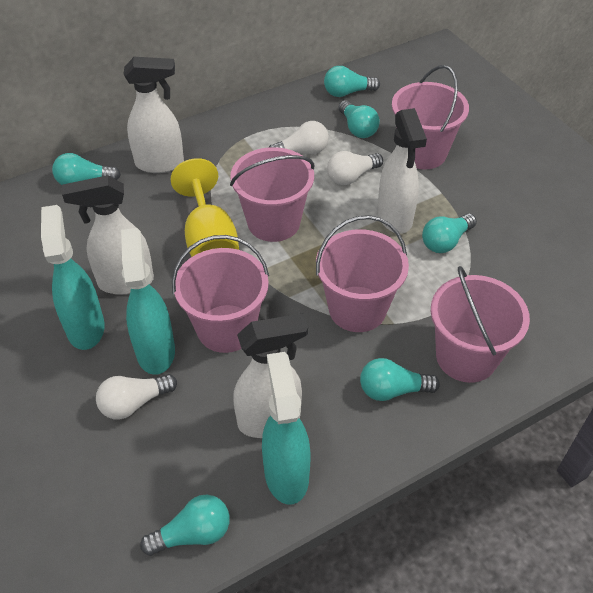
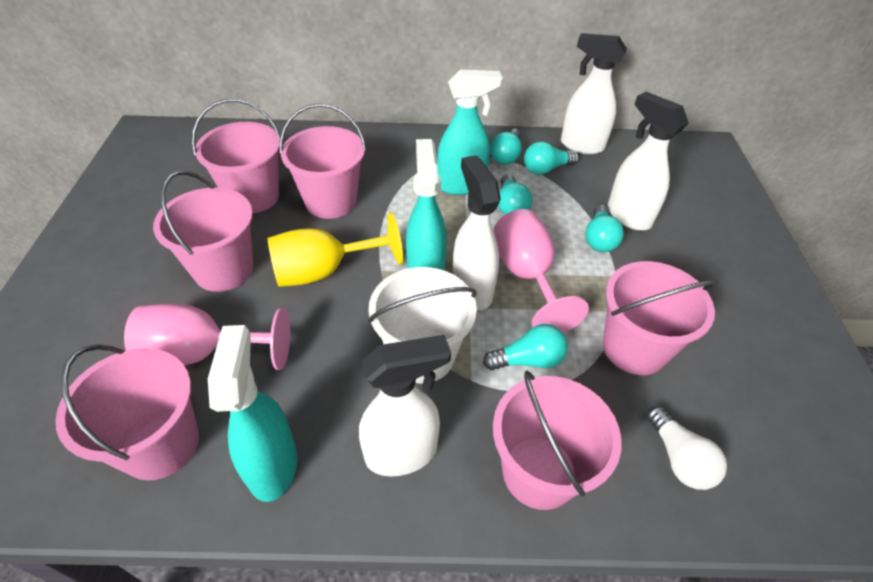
pink bucket: [172,235,269,353] [230,147,314,242] [316,215,409,332] [392,65,469,169] [431,266,530,383] = 5 -> [55,345,199,480] [153,171,253,292] [192,99,281,214] [280,103,366,219] [493,371,622,510] [603,261,718,375] = 6
pink goblet: none = 0 -> [124,304,290,370] [493,209,589,333] = 2
turquoise light bulb: [52,153,121,185] [140,495,230,556] [324,66,380,97] [338,100,380,138] [360,358,440,401] [422,214,477,253] = 6 -> [483,324,568,370] [490,129,522,165] [498,174,533,215] [524,141,579,175] [585,205,624,252] = 5
white bucket: none = 0 -> [368,267,477,383] = 1
white light bulb: [96,374,177,420] [269,121,329,154] [327,151,383,185] = 3 -> [647,406,727,490] = 1

